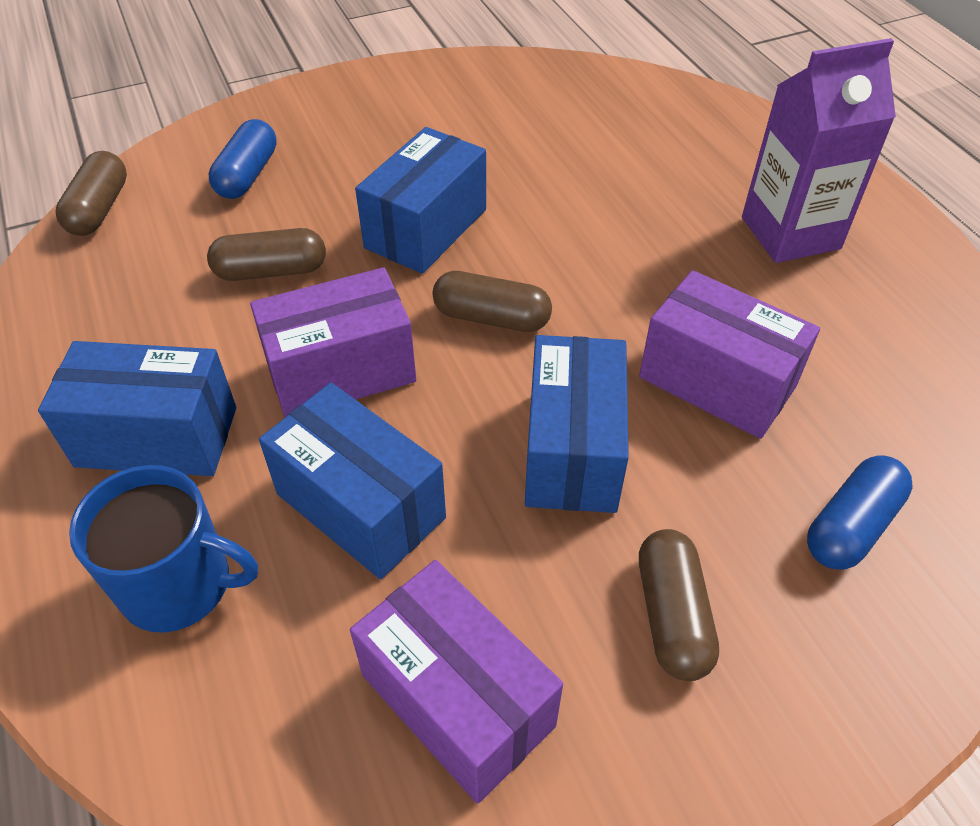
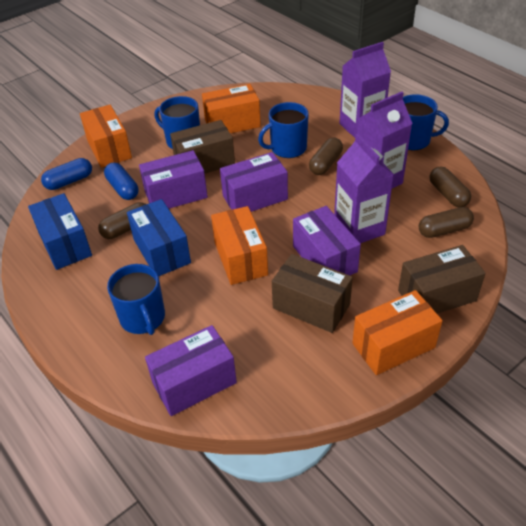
blue box: [38,341,236,476] [259,383,446,579] [355,127,486,274] [525,335,629,513] = 4 -> [28,193,92,270] [127,199,191,276] = 2
blue mug: [69,465,258,633] = 1 -> [107,264,165,335] [155,96,200,149] [258,102,309,158] [403,94,449,150] = 4
brown box: none = 0 -> [170,120,235,173] [272,254,353,333] [398,245,486,314] = 3
orange box: none = 0 -> [80,105,132,168] [202,84,261,133] [211,206,268,285] [352,290,443,375] = 4
purple box: [250,267,416,418] [350,560,563,803] [639,270,820,439] = 3 -> [139,150,208,209] [145,325,237,416] [220,152,288,212] [293,206,361,275] = 4
purple carton: [742,38,896,263] = 1 -> [334,134,394,243] [339,42,391,138] [357,92,413,189] = 3

